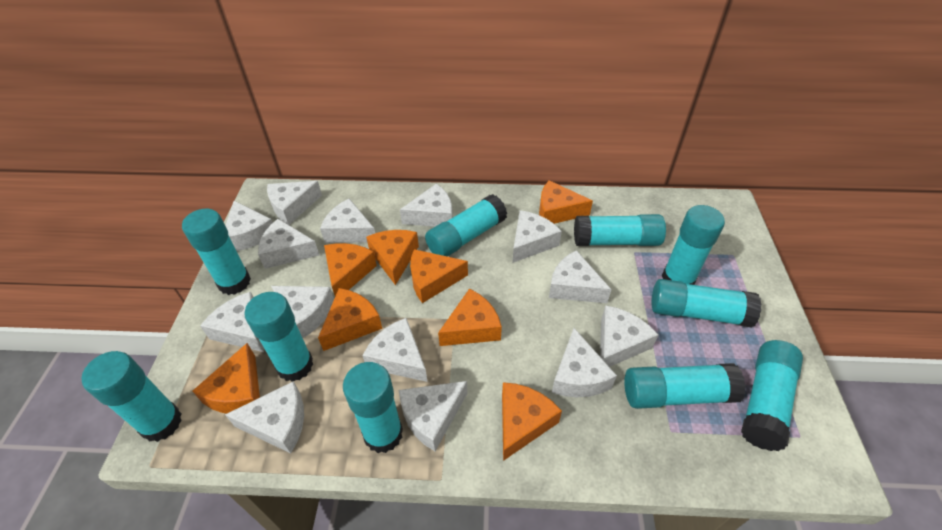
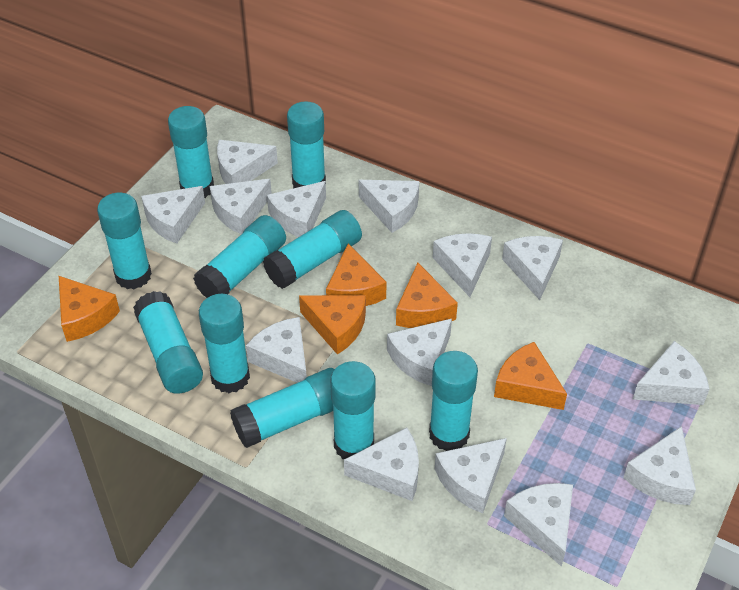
orange cheese: [192,343,260,414] [318,288,382,351] [324,243,377,296] [366,230,419,285] [410,249,468,303] [438,289,502,346] [502,382,562,461] [539,180,593,224] = 8 -> [59,276,120,342] [299,295,366,354] [326,243,387,306] [396,263,458,328] [494,342,567,410] = 5

